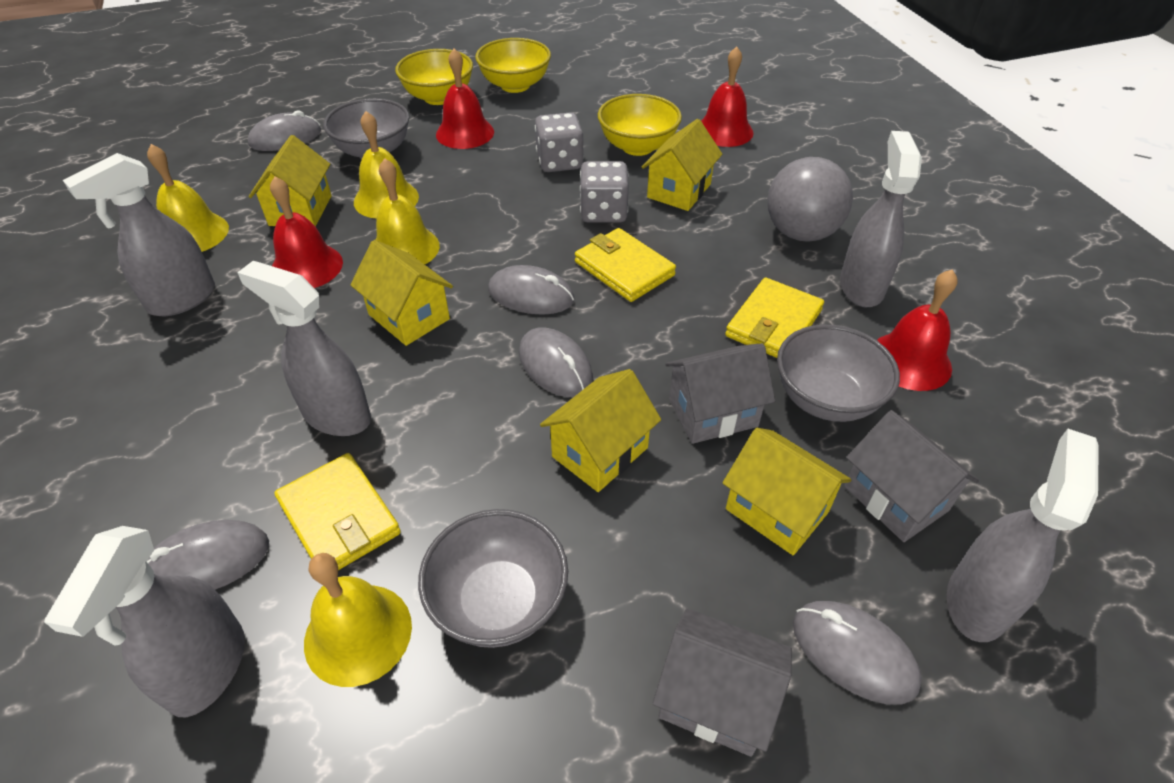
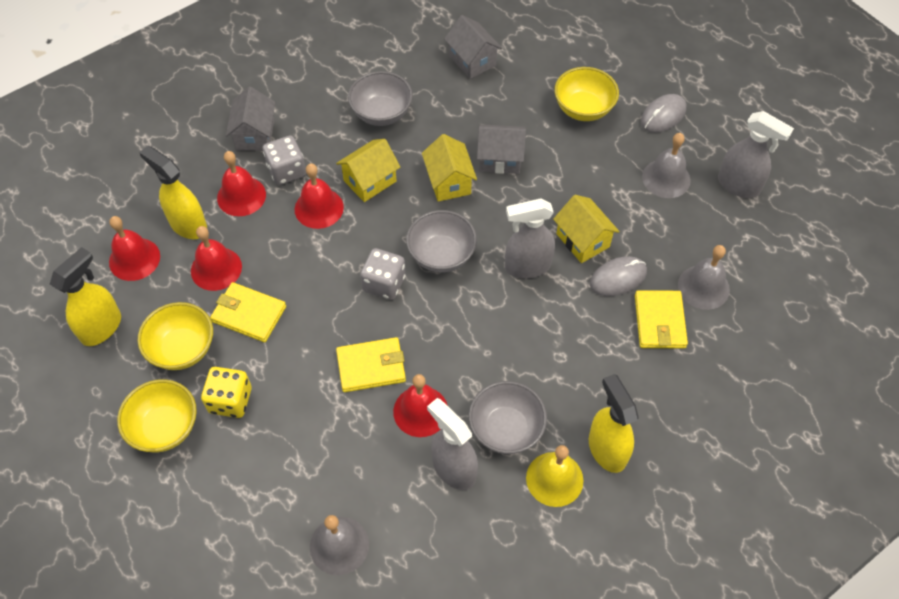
grey ball: [767,157,853,242] = 1 -> none = 0
grey bell: none = 0 -> [310,515,369,575] [642,133,691,198] [678,245,730,310] = 3
grey mouse: [147,520,269,590] [248,110,321,151] [488,265,574,315] [519,327,593,397] [793,601,922,705] = 5 -> [590,256,647,296] [641,94,686,133] = 2
grey spray bottle: [44,526,245,717] [63,153,215,316] [237,261,371,436] [840,131,922,307] [947,429,1099,642] = 5 -> [427,398,478,490] [505,199,555,279] [718,111,794,198] = 3
red bell: [270,176,343,288] [436,48,494,149] [701,46,753,147] [877,270,958,391] = 4 -> [109,216,160,281] [191,226,242,291] [217,151,266,216] [295,163,344,229] [393,374,448,437] = 5
yellow bell: [147,144,229,252] [304,553,412,687] [354,111,419,219] [375,158,440,264] = 4 -> [526,445,584,507] = 1
yellow dice: none = 0 -> [201,367,252,418] = 1
yellow house: [249,135,332,227] [350,240,453,346] [540,369,661,492] [642,119,722,211] [723,428,851,555] = 5 -> [336,139,400,202] [422,134,477,202] [553,195,620,263] = 3
yellow spray bottle: none = 0 -> [50,247,121,346] [139,146,207,239] [589,374,639,473] = 3

